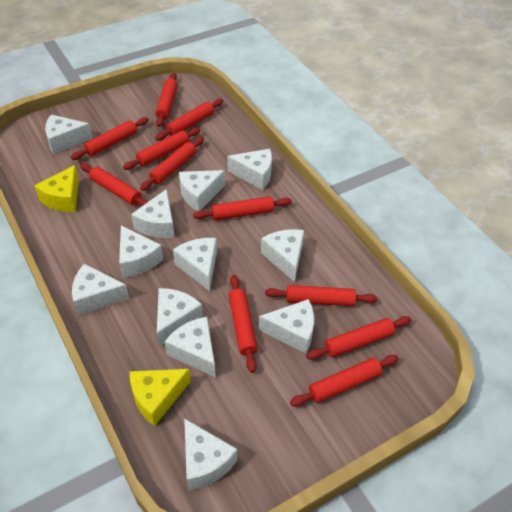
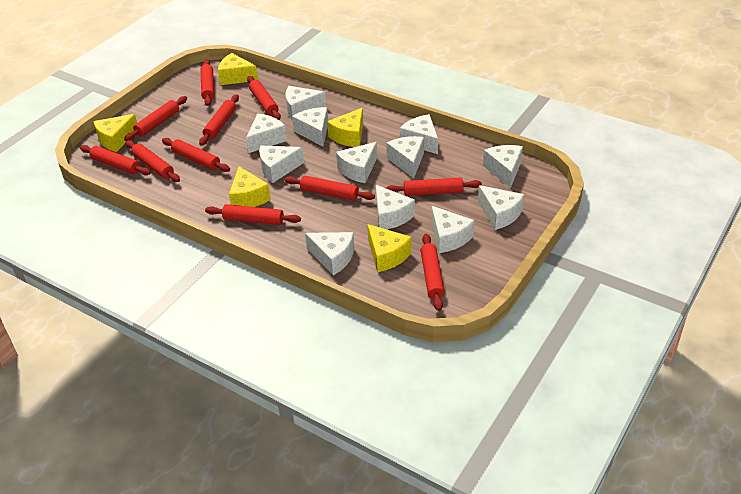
yellow cheese: [35,165,79,212] [130,369,190,426] = 2 -> [93,114,137,152] [218,53,258,85] [229,166,271,207] [327,108,363,147] [367,224,411,272] = 5

